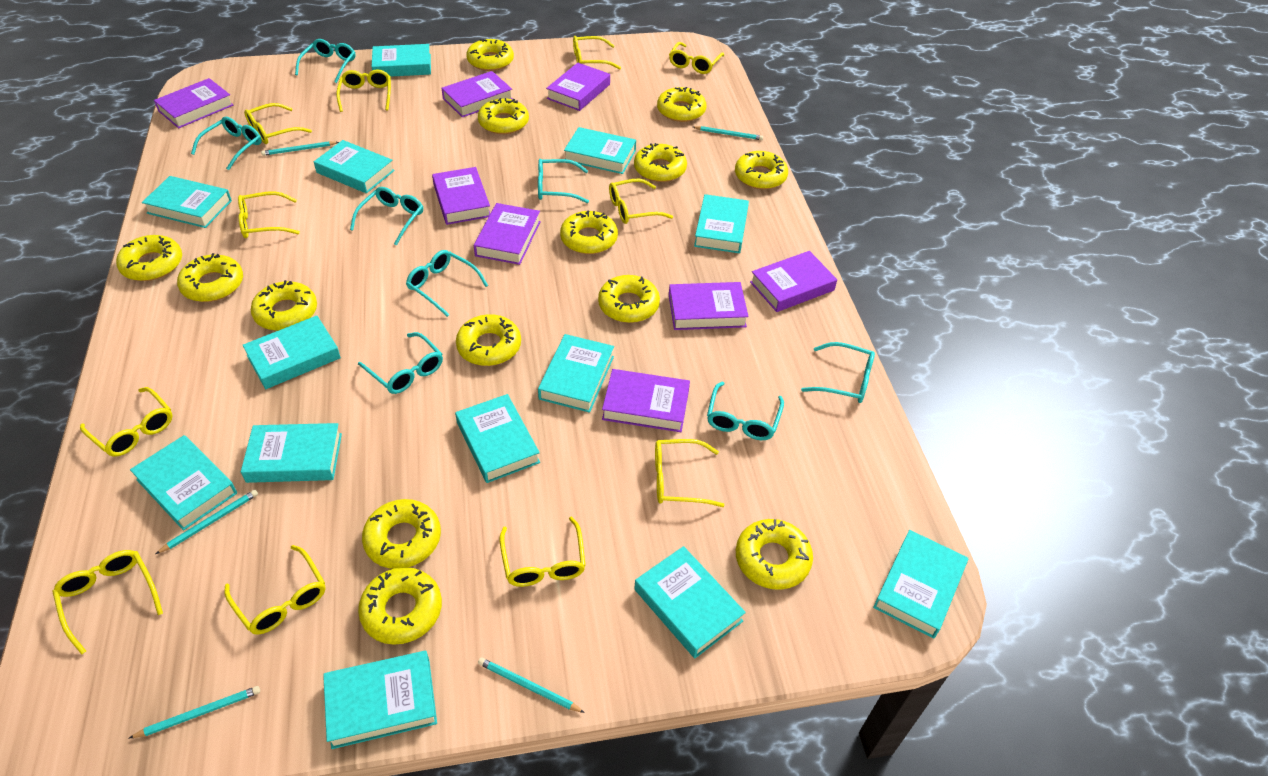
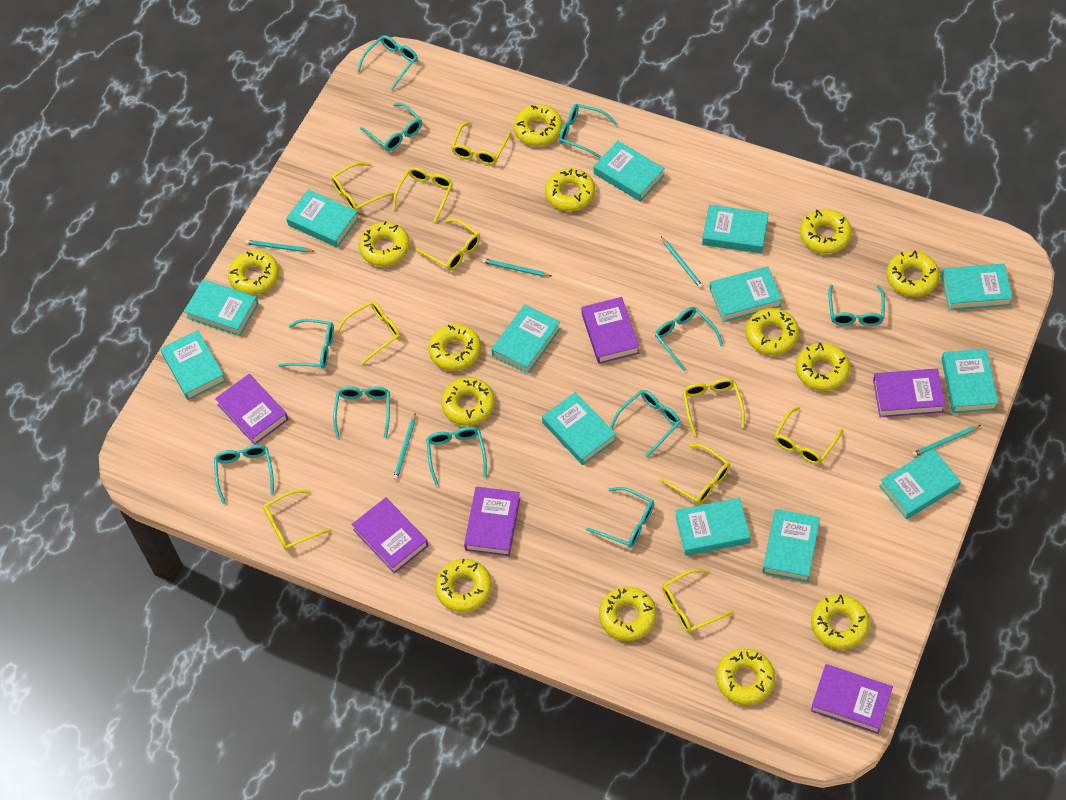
purple book: [154,78,233,128] [432,167,490,225] [441,71,513,117] [474,203,541,265] [546,63,610,111] [602,369,690,432] [669,282,749,330] [750,251,837,312] = 8 -> [215,374,289,445] [351,497,429,574] [464,487,520,556] [581,297,639,364] [811,664,893,734] [873,368,945,417] = 6
turquoise glasses: [191,117,262,170] [295,39,355,83] [350,187,423,245] [358,332,443,394] [406,250,488,317] [538,159,589,203] [707,382,784,440] [801,342,875,403] = 8 -> [214,445,274,504] [278,319,334,369] [333,386,390,438] [357,35,418,91] [360,103,422,151] [426,427,487,486] [559,104,617,158] [586,487,654,548] [610,390,681,458] [655,307,724,371] [828,285,885,326] = 11
yellow glasses: [52,550,163,655] [80,387,172,457] [224,545,326,635] [238,191,300,238] [244,103,312,144] [336,70,391,112] [500,517,586,587] [573,36,621,70] [609,179,673,224] [655,439,725,507] [669,42,724,74] = 11 -> [263,490,332,550] [331,162,394,211] [336,301,401,365] [392,167,453,223] [415,218,480,271] [451,122,511,165] [659,444,730,504] [662,569,734,633] [683,378,745,437] [774,406,843,464] = 10

